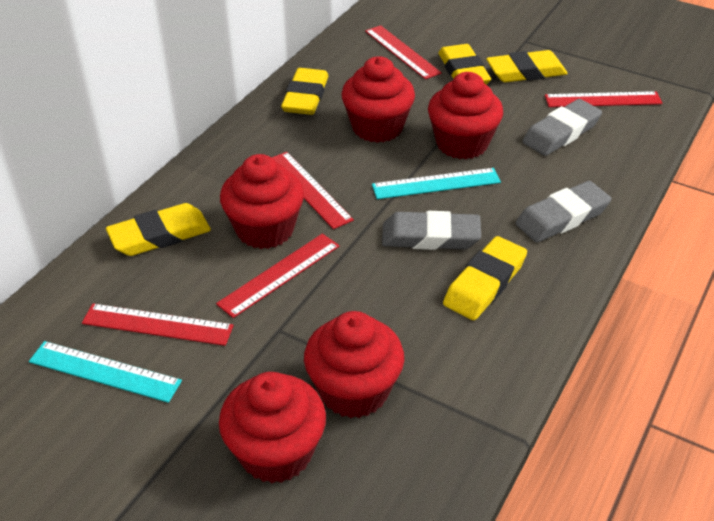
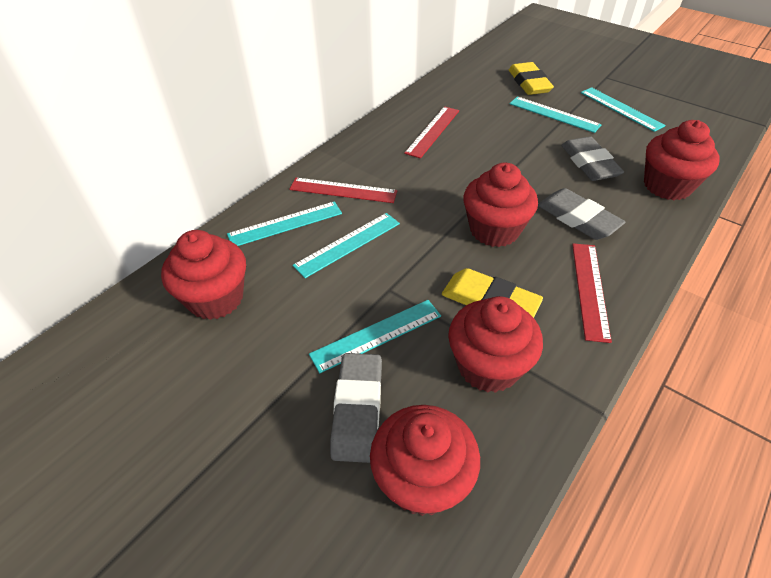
red ruler: [82,304,234,346] [216,234,339,318] [271,152,354,229] [365,25,442,79] [545,91,663,107] = 5 -> [289,178,397,203] [404,106,459,158] [572,243,612,343] = 3
turquoise ruler: [29,341,182,403] [372,168,501,199] = 2 -> [227,201,342,246] [292,213,400,278] [309,300,441,373] [510,96,602,133] [581,87,666,132] = 5
yellow eraser: [106,203,211,256] [281,68,329,115] [438,44,491,85] [443,236,527,320] [486,50,568,82] = 5 -> [442,268,543,318] [509,62,554,95] = 2

